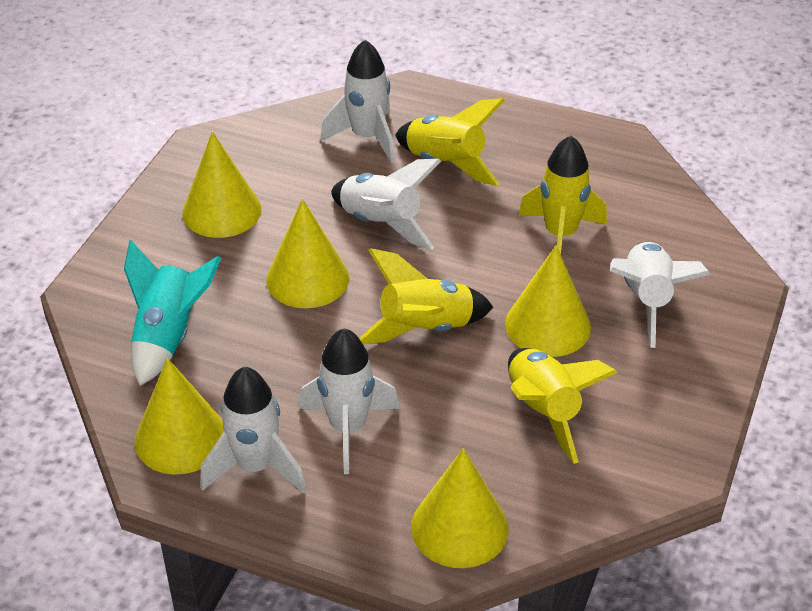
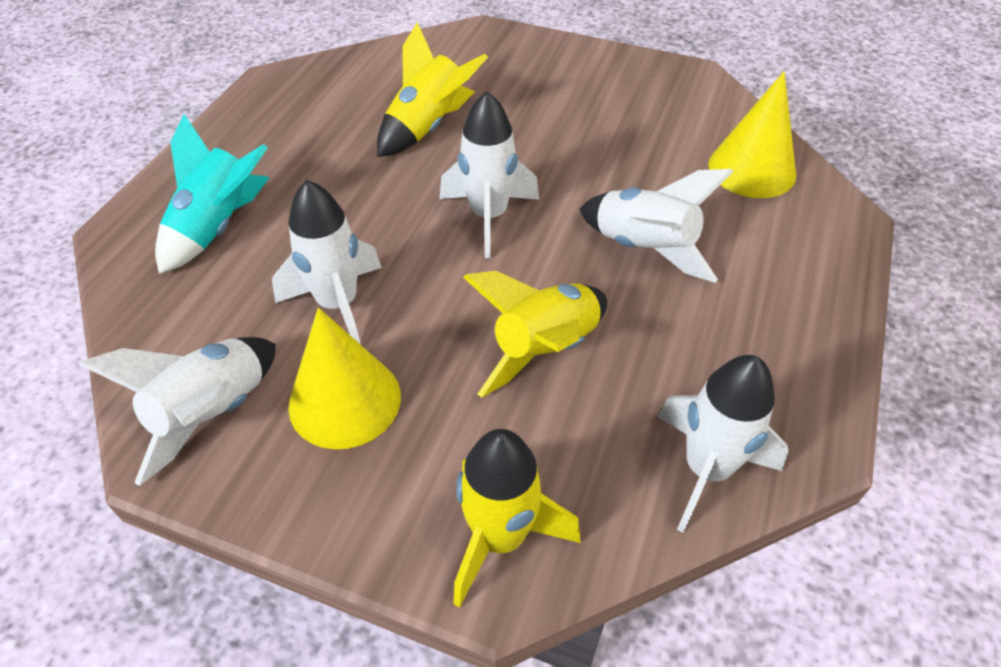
yellow cone: [135,358,224,475] [182,131,261,238] [266,199,349,308] [411,448,508,568] [505,245,591,357] = 5 -> [288,308,401,449] [708,71,796,198] = 2
yellow rocket: [359,248,493,344] [395,98,505,186] [508,348,618,464] [518,135,607,254] = 4 -> [377,22,488,157] [453,429,581,608] [463,271,607,398] = 3

